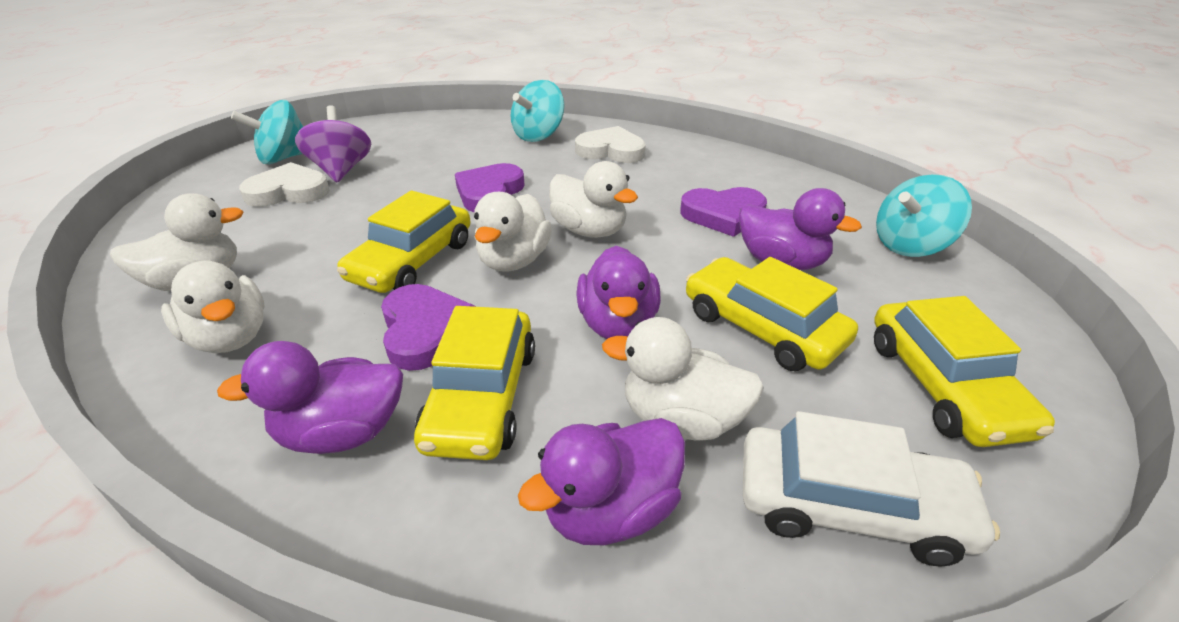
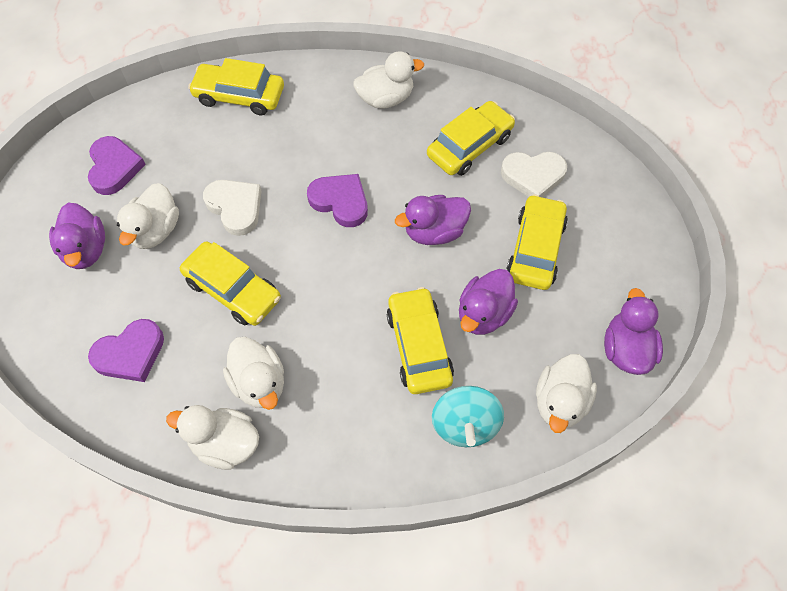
purple spinning top: [295,105,371,182] = 1 -> none = 0
turquoise spinning top: [231,100,303,164] [511,80,565,142] [876,174,972,257] = 3 -> [432,386,504,447] = 1
white car: [743,411,1000,567] = 1 -> none = 0
yellow car: [337,190,471,293] [414,306,535,460] [686,257,858,371] [874,296,1055,447] = 4 -> [180,242,281,326] [188,58,284,115] [387,287,454,394] [427,101,515,176] [506,194,568,290] = 5

